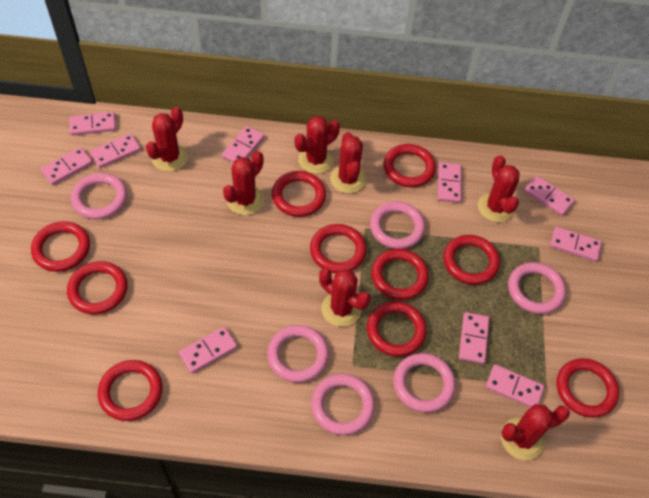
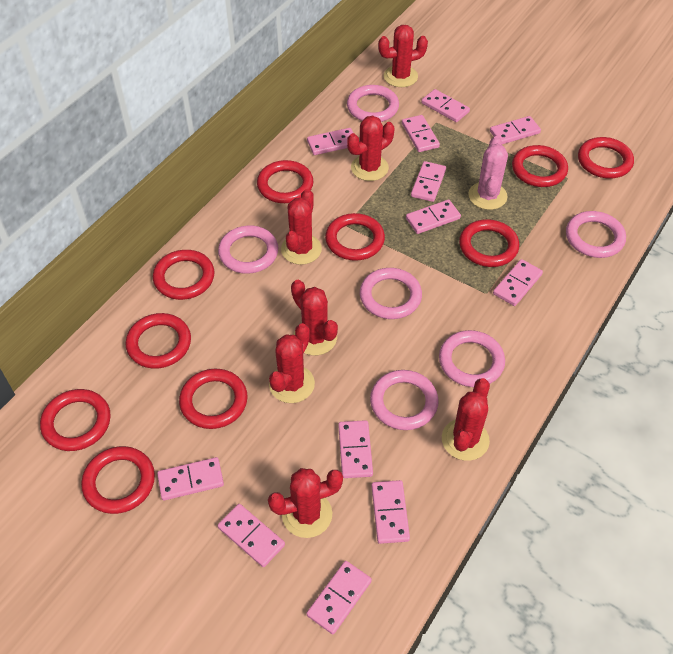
pink cactus: none = 0 -> [468,136,508,210] = 1
pink domino: [40,147,93,185] [69,111,116,136] [90,133,141,168] [179,327,237,373] [222,126,265,163] [438,162,461,203] [459,312,489,364] [486,364,544,407] [524,176,575,216] [550,227,602,262] = 10 -> [157,457,224,501] [218,504,285,567] [307,128,353,155] [307,561,372,634] [338,420,373,478] [371,480,410,544] [402,115,440,152] [406,200,461,234] [411,161,446,202] [421,89,470,122] [490,116,541,144] [493,259,543,306] = 12

